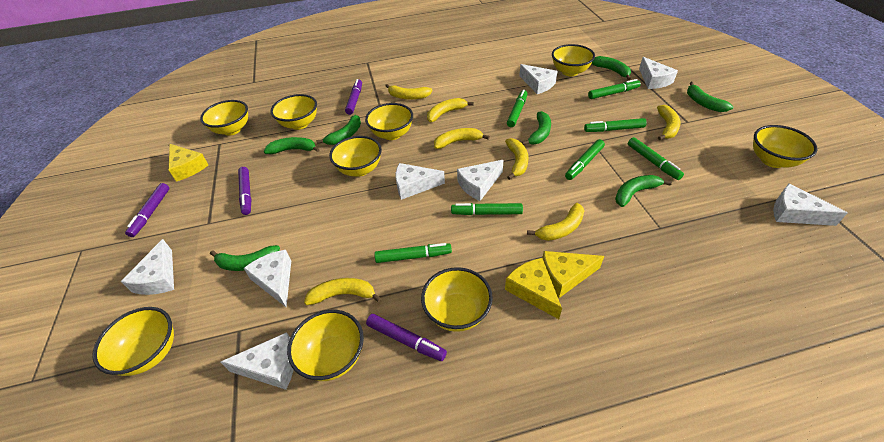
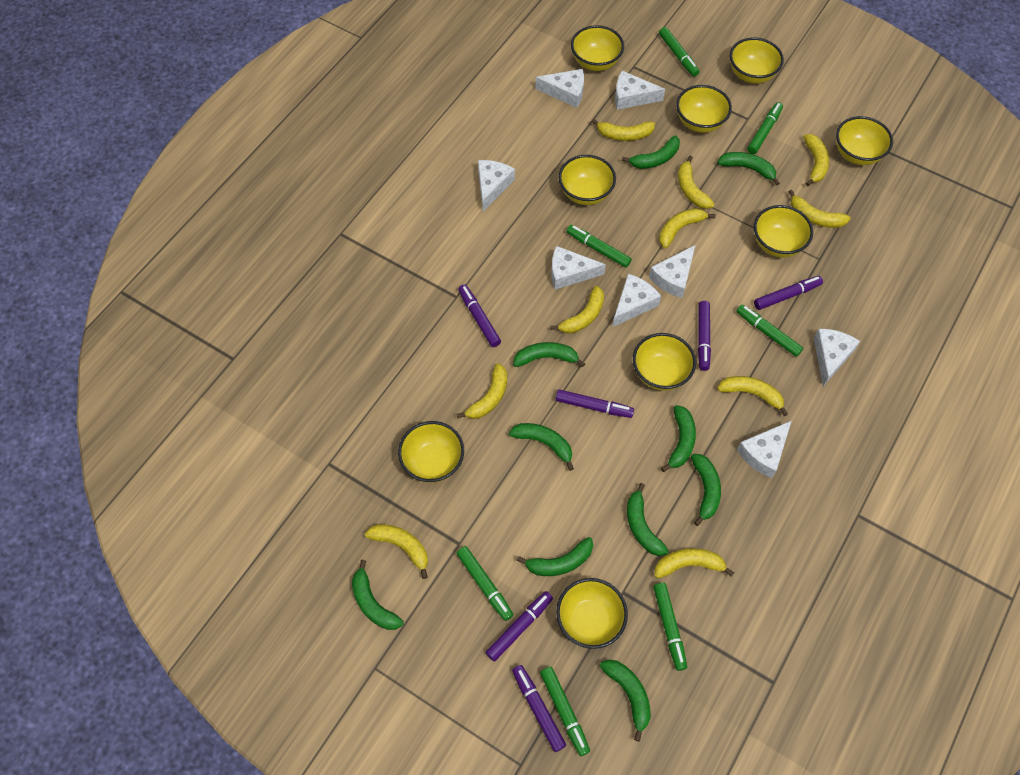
green banana: [210,245,280,271] [264,137,320,154] [316,115,361,145] [521,111,551,145] [592,56,631,80] [615,175,672,207] [687,82,733,112] = 7 -> [352,560,404,630] [509,423,574,471] [513,342,585,367] [517,537,593,576] [600,660,651,742] [622,135,680,169] [627,483,669,556] [661,405,696,472] [691,454,721,526] [717,152,780,186] = 10
purple marker: [125,183,169,237] [238,167,251,215] [345,79,362,115] [366,314,447,361] = 4 -> [458,284,501,347] [485,591,553,662] [512,665,566,752] [556,389,634,418] [698,301,711,371] [754,276,823,310] = 6
yellow banana: [304,278,382,305] [385,84,432,100] [427,98,474,122] [434,128,490,149] [505,138,529,180] [527,203,584,241] [657,105,681,140] = 7 -> [365,524,428,579] [456,363,507,419] [550,286,604,333] [591,119,655,141] [655,548,734,578] [659,208,716,248] [678,156,714,209] [717,376,788,416] [789,190,851,228] [804,134,829,186] = 10
yellow cheese: [169,144,208,182] [505,258,562,319] [542,251,604,298] = 3 -> none = 0

